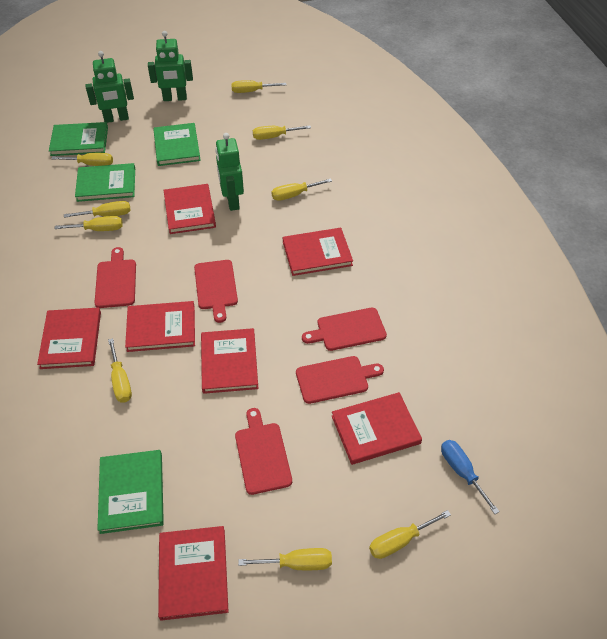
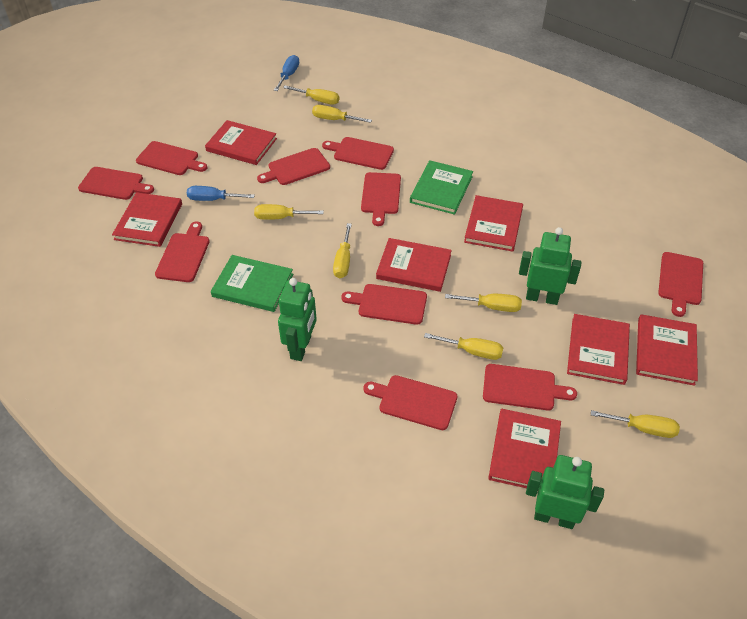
blue screwdriver: [441,440,500,514] = 1 -> [187,186,255,201] [274,55,299,91] = 2
green book: [49,122,108,156] [75,163,135,202] [97,450,164,534] [153,123,201,166] = 4 -> [211,255,293,312] [410,160,473,215] = 2
red cutting board: [94,247,136,308] [194,260,238,323] [235,408,292,495] [296,356,384,404] [302,308,387,351] = 5 -> [78,167,154,200] [136,141,207,175] [155,222,210,282] [257,148,330,185] [322,137,394,170] [341,284,427,325] [361,172,401,226] [363,375,457,430] [483,364,577,411] [658,252,703,317] = 10
yellow screwdriver: [51,153,113,166] [55,216,123,231] [64,201,131,218] [108,338,132,403] [231,80,287,93] [238,548,332,570] [253,125,311,140] [271,178,332,201] [369,510,451,559] = 9 -> [254,204,324,220] [283,86,339,105] [312,105,372,123] [333,223,352,278] [424,333,504,360] [445,294,522,312] [591,410,680,438] = 7

